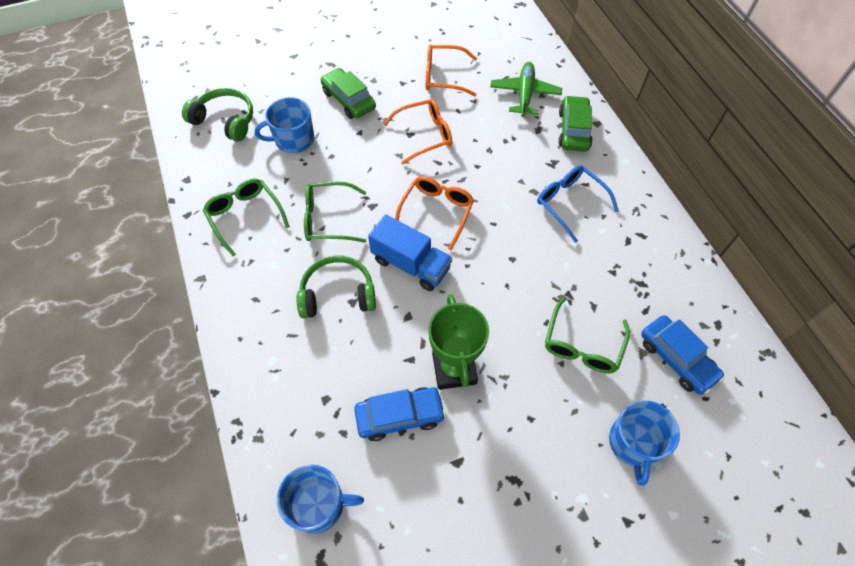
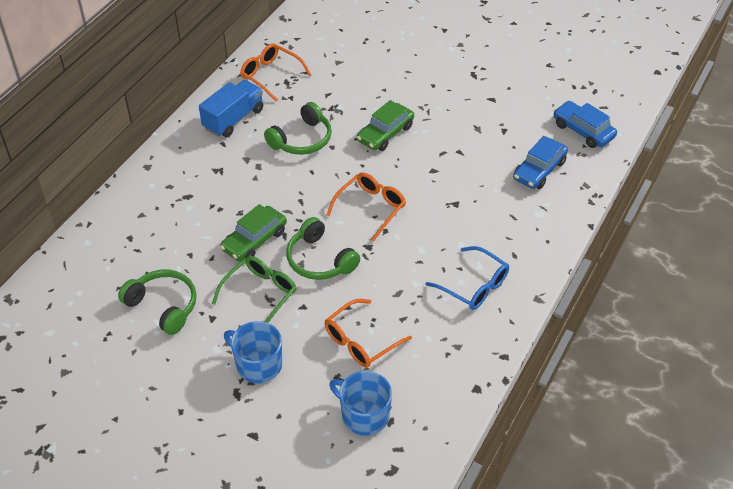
blue mug: [255,97,314,153] [277,464,364,534] [609,400,680,486] = 3 -> [224,321,282,383] [329,371,392,436] = 2
green glasses: [203,179,290,257] [304,182,366,243] [545,298,630,373] = 3 -> [212,256,297,323] = 1
green headphones: [182,88,253,142] [297,255,376,318] = 2 -> [118,270,197,335] [264,102,332,155] [286,217,360,280] = 3
green plane: [490,62,562,117] = 1 -> none = 0
green trophy: [428,294,489,390] = 1 -> none = 0

